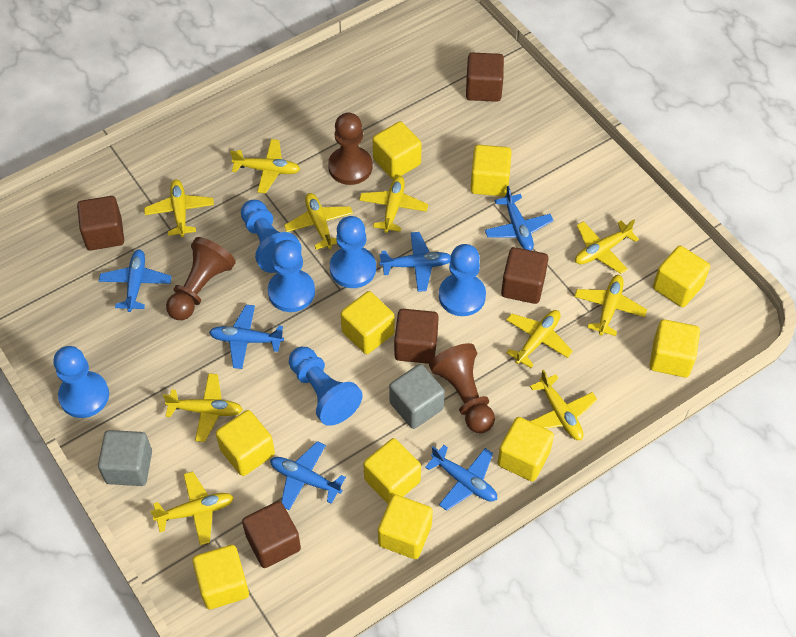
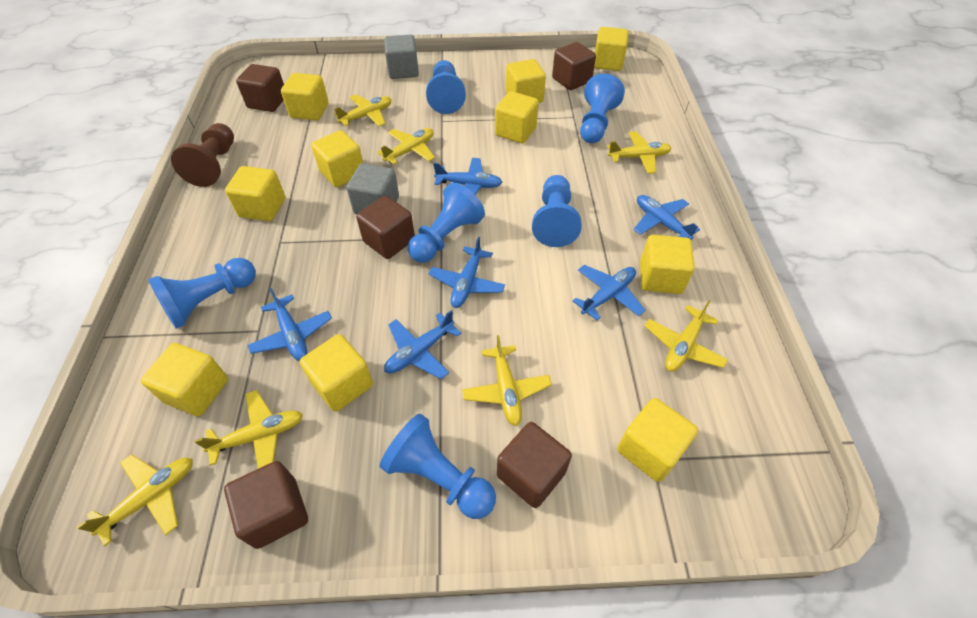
brown pawn: [166,237,236,320] [328,113,373,185] [429,343,495,433] = 3 -> [171,123,234,187] = 1
yellow plane: [144,179,214,237] [150,472,234,545] [163,373,243,442] [230,139,300,194] [284,193,353,250] [359,176,428,233] [506,310,573,368] [530,370,597,440] [574,275,647,336] [575,219,639,274] = 10 -> [77,454,192,546] [194,390,303,469] [334,95,392,126] [377,128,435,164] [462,335,552,426] [607,131,672,174] [645,300,728,372] = 7

